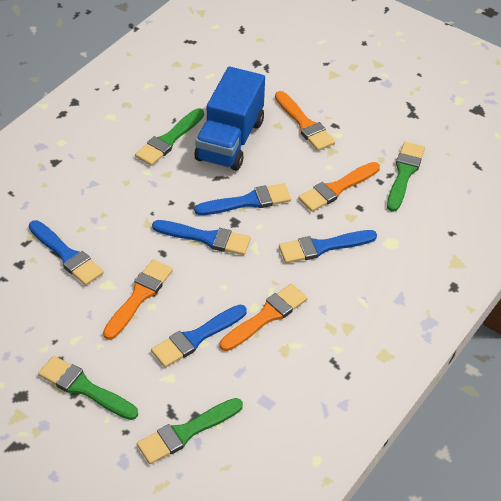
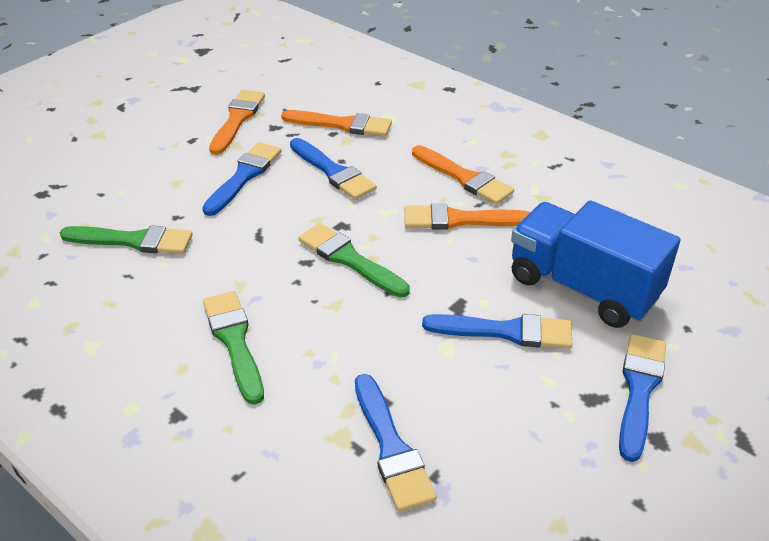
green brush: [38,356,138,420] [135,109,204,166] [137,398,243,464] [387,142,425,212] = 4 -> [60,225,193,254] [203,291,264,405] [299,223,410,297] = 3

